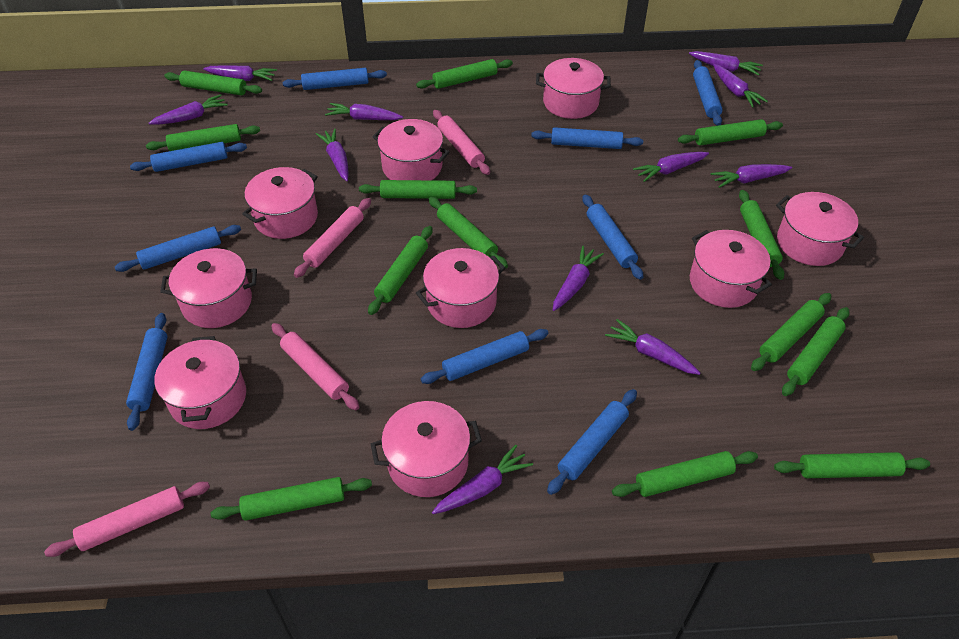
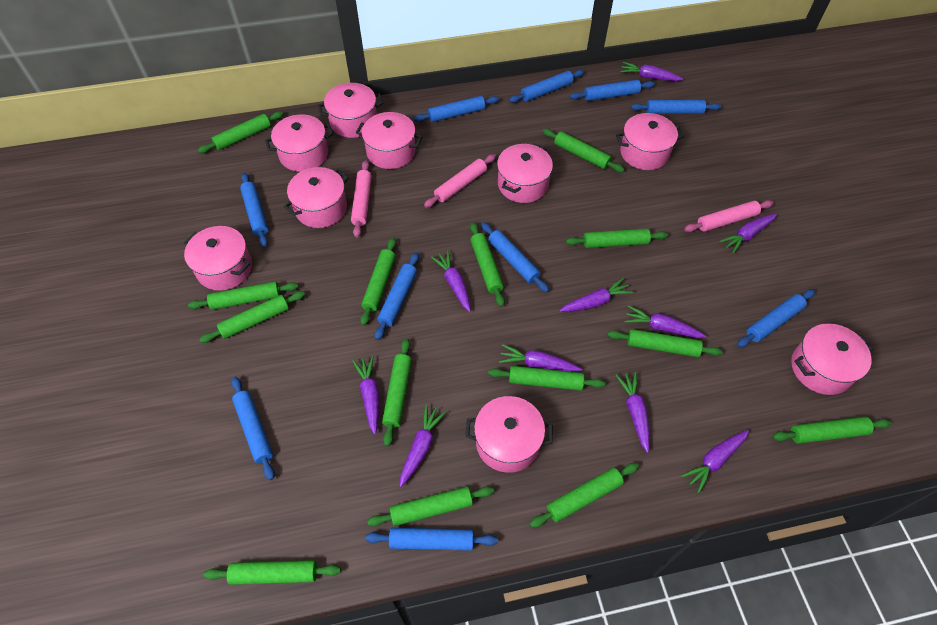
blue rolling pin: [115,225,241,272] [126,313,168,431] [130,142,247,172] [282,68,387,90] [421,329,548,384] [531,127,643,149] [547,389,637,495] [582,194,643,280] [693,60,723,126] = 9 -> [231,377,275,480] [240,173,268,247] [365,528,498,551] [375,252,419,340] [413,96,499,122] [481,222,549,293] [509,70,584,103] [570,80,655,101] [631,100,721,114] [737,289,815,348] = 10
green rolling pin: [146,124,260,151] [164,70,262,95] [211,477,372,521] [359,180,477,199] [368,226,433,315] [416,59,513,89] [428,197,508,269] [612,451,758,497] [678,119,783,145] [739,190,785,280] [751,293,831,371] [774,452,930,478] [782,307,849,396] = 13 -> [188,281,299,310] [198,111,283,153] [199,291,305,343] [203,560,341,585] [360,238,396,326] [367,486,494,527] [382,338,412,446] [470,222,505,307] [488,366,605,391] [530,463,639,528] [542,129,625,172] [566,229,668,248] [608,329,723,357] [772,417,891,444] = 14
pink rolling pin: [44,482,210,557] [271,323,359,410] [294,198,371,278] [433,110,490,175] = 4 -> [351,160,372,238] [424,154,496,208] [684,200,774,232] = 3
purple carrot: [149,94,228,125] [203,65,277,81] [316,129,349,181] [325,103,403,120] [432,445,533,514] [553,246,604,311] [605,319,700,375] [633,152,709,182] [689,51,763,76] [711,164,792,188] [713,64,768,107] = 11 -> [352,356,379,435] [400,405,446,487] [431,250,471,312] [499,345,582,372] [559,278,634,312] [615,372,650,453] [620,62,683,81] [624,306,706,338] [681,430,749,493] [719,213,777,254] = 10

